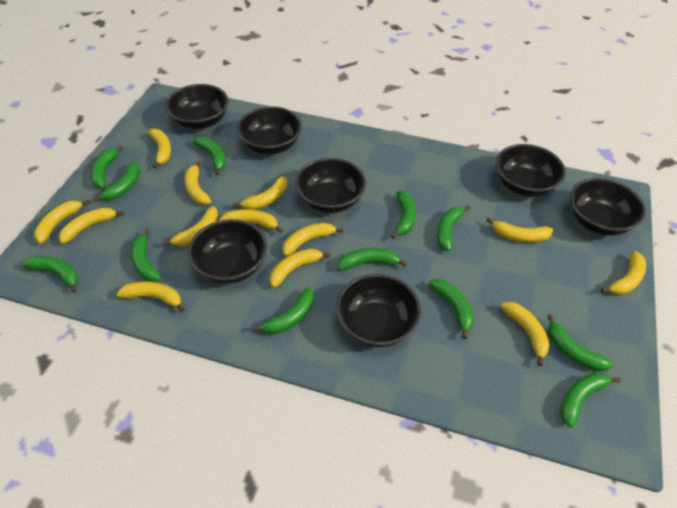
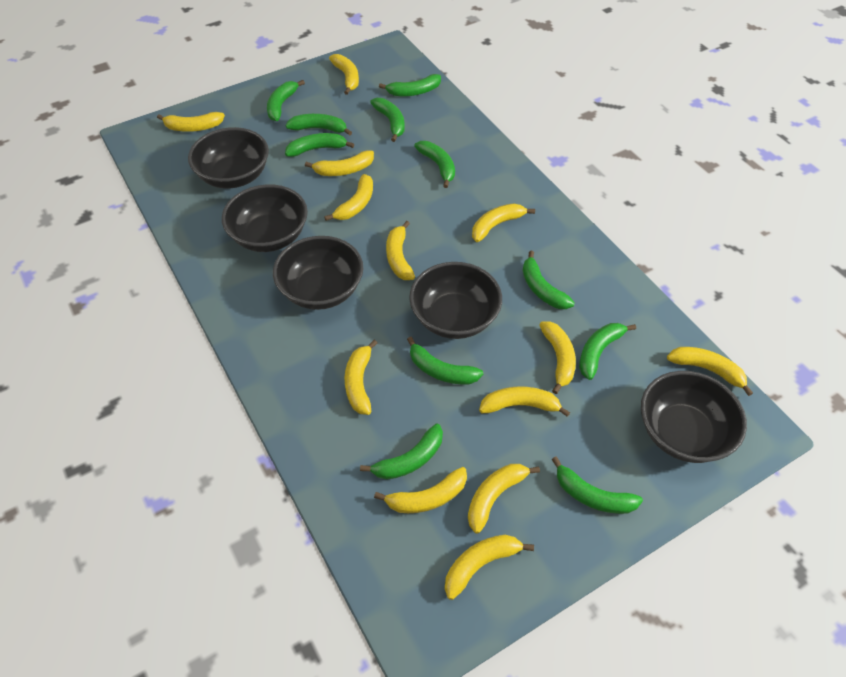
black bowl: [165,84,228,129] [188,219,267,284] [237,106,302,154] [295,158,366,213] [336,274,421,347] [495,144,566,197] [570,178,646,236] = 7 -> [188,127,269,189] [222,184,308,252] [273,236,363,310] [409,262,502,339] [641,371,747,463] = 5
green banana: [22,256,78,293] [91,146,124,188] [93,161,141,202] [131,229,161,282] [193,137,226,175] [252,287,314,334] [338,248,407,270] [391,191,416,239] [429,279,474,339] [437,206,471,251] [547,314,614,372] [560,372,621,427] = 12 -> [267,80,305,121] [285,114,352,136] [285,133,354,157] [360,424,443,479] [370,98,405,142] [379,74,441,96] [407,337,483,384] [414,141,455,188] [523,251,575,309] [552,457,643,514] [579,323,636,380] = 11

